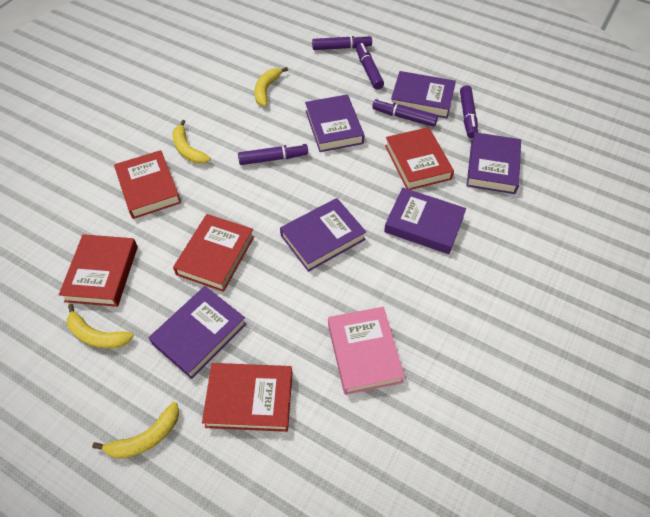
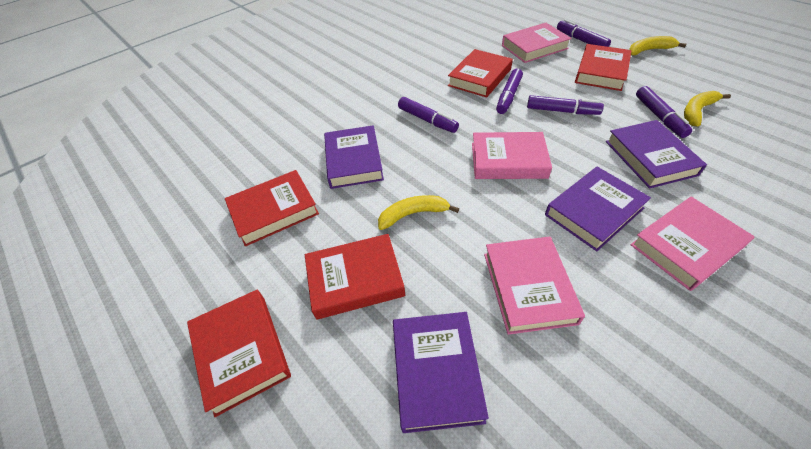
pink book: [328,307,405,395] = 1 -> [472,132,552,179] [484,236,585,335] [502,23,572,63] [630,197,755,291] = 4
purple book: [149,286,247,379] [280,198,366,272] [305,94,365,152] [384,188,466,254] [391,71,456,118] [466,132,521,194] = 6 -> [324,125,384,189] [393,312,489,433] [545,167,651,251] [606,120,707,189] = 4
yellow banana: [67,304,134,348] [92,402,179,459] [173,120,211,164] [254,67,288,107] = 4 -> [378,195,459,230] [629,36,687,55] [684,91,731,127] = 3

